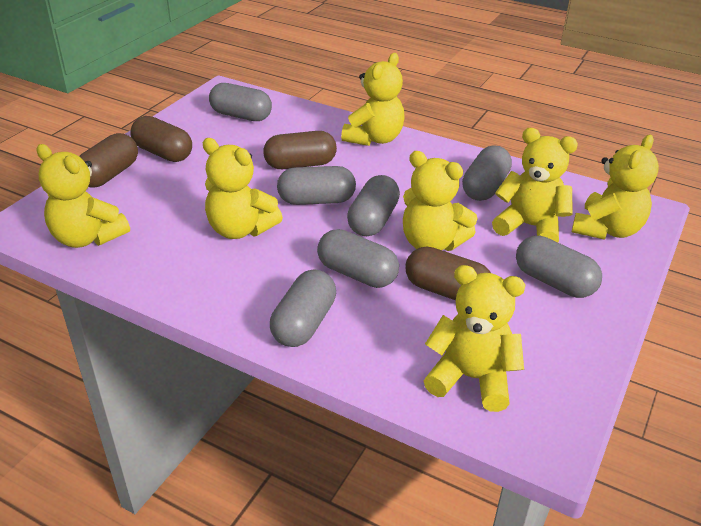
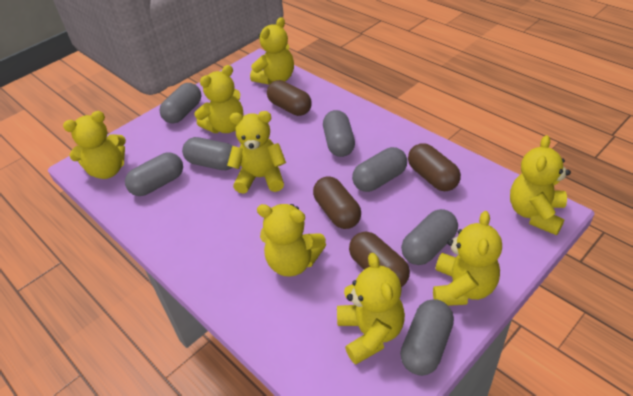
yellow teddy bear: [36,144,130,248] [202,138,283,239] [341,53,405,146] [403,151,478,251] [424,265,525,412] [492,128,578,242] [572,135,659,240] = 7 -> [63,111,126,179] [195,65,243,133] [227,111,286,194] [250,17,294,85] [257,204,326,277] [337,253,405,365] [433,211,502,306] [510,135,571,235] = 8

